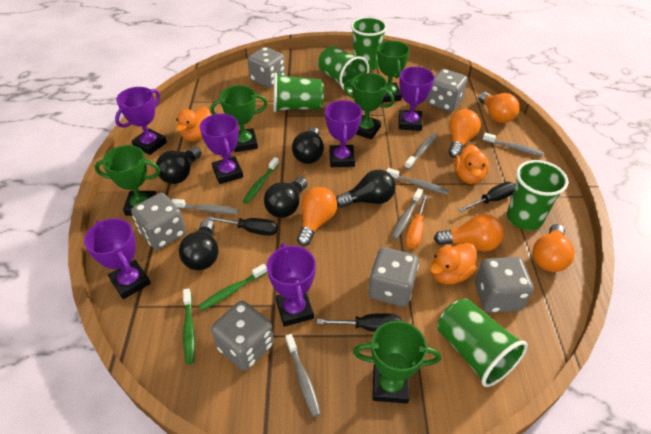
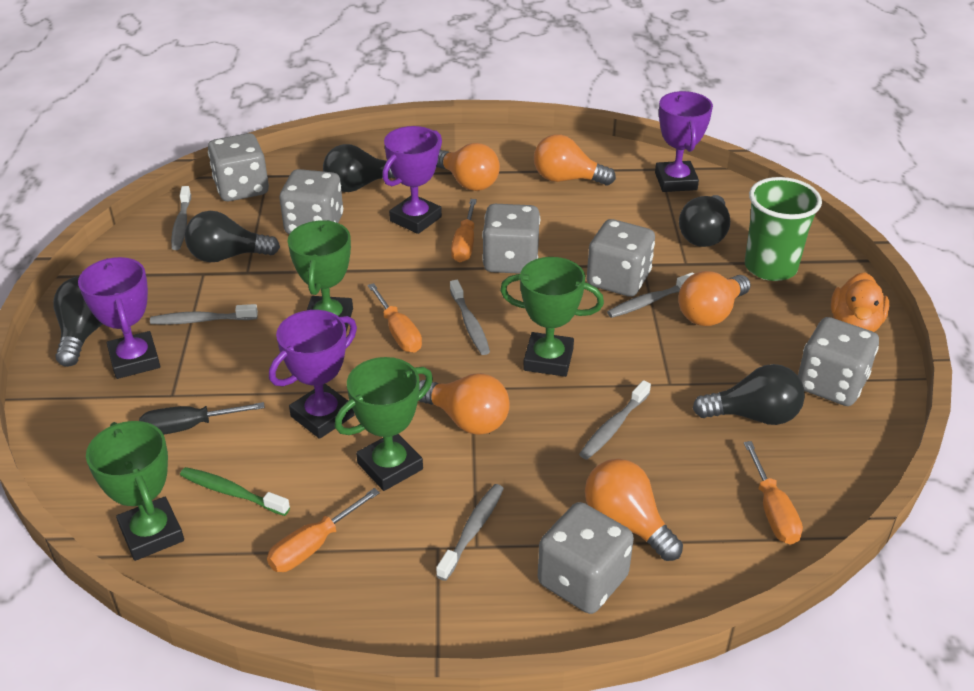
black screwdriver: [207,216,278,236] [317,313,402,332] [459,182,515,212] = 3 -> [139,402,265,435] = 1
green cup: [274,73,324,112] [318,46,369,92] [351,17,387,71] [437,299,528,387] [507,160,568,230] = 5 -> [745,177,822,281] = 1
green toothbrush: [183,288,195,364] [199,264,267,311] [242,157,279,204] = 3 -> [180,467,290,516] = 1
green trophy: [94,145,160,216] [210,85,268,152] [344,73,395,140] [353,321,441,404] [377,41,410,103] = 5 -> [86,421,184,561] [288,220,353,332] [335,357,433,491] [500,257,604,377] = 4
orange duck: [176,107,211,141] [430,243,477,284] [454,144,489,184] = 3 -> [831,272,889,332] = 1
orange screwdriver: [405,194,428,249] = 1 -> [267,488,380,572] [368,283,422,353] [451,199,477,262] [744,441,803,545] = 4
purple trophy: [84,218,151,299] [115,87,167,155] [200,114,243,184] [267,243,316,327] [325,100,362,167] [399,67,434,131] = 6 -> [78,257,160,379] [269,310,357,439] [382,126,442,234] [655,91,713,192] = 4

